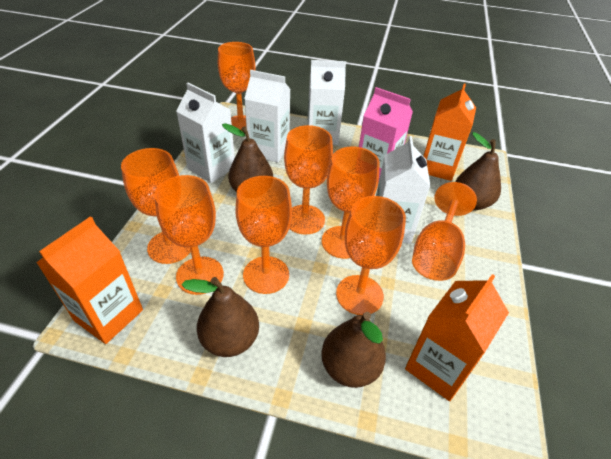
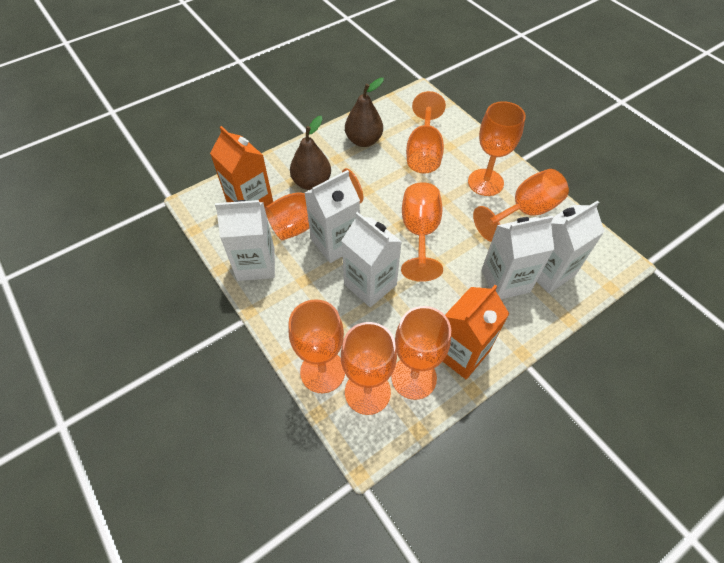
brown pear: [182,277,259,357] [222,123,273,192] [321,312,386,388] [455,132,501,210] = 4 -> [290,116,331,190] [345,78,384,147] = 2
orange carton: [36,216,143,344] [405,274,509,401] [424,84,476,181] = 3 -> [210,126,273,208] [443,285,509,379] = 2
pink carton: [359,87,413,179] = 1 -> none = 0
white carton: [176,83,235,183] [244,70,290,163] [307,60,346,145] [376,136,430,244] = 4 -> [215,200,275,281] [305,170,360,263] [341,212,402,307] [481,216,554,299] [537,201,605,293] = 5

